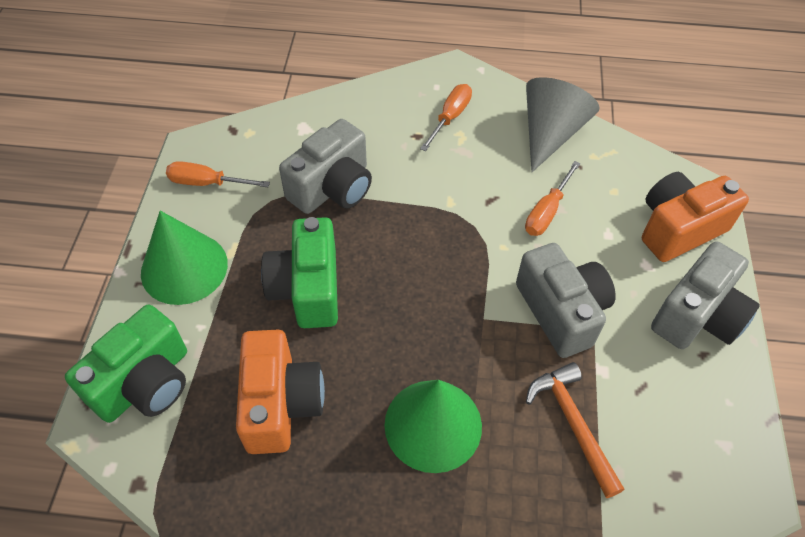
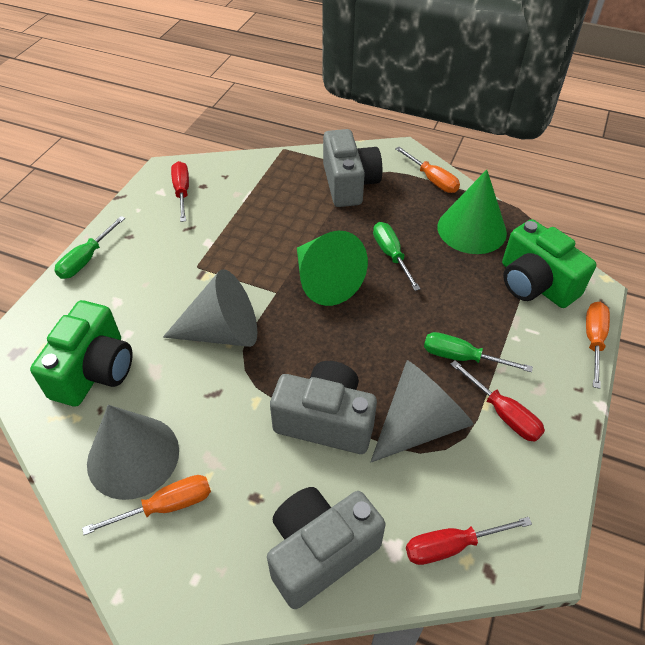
green screwdriver: none = 0 -> [54,216,125,279] [373,222,420,291] [424,332,533,372] = 3
grey cone: [526,77,600,172] = 1 -> [87,405,179,500] [163,270,257,347] [370,360,474,462] = 3
orange camera: [236,330,325,454] [642,172,749,262] = 2 -> none = 0
orange hammer: [526,362,624,498] = 1 -> none = 0
red screwdriver: none = 0 -> [171,161,189,222] [406,517,532,565] [450,360,545,442] = 3

